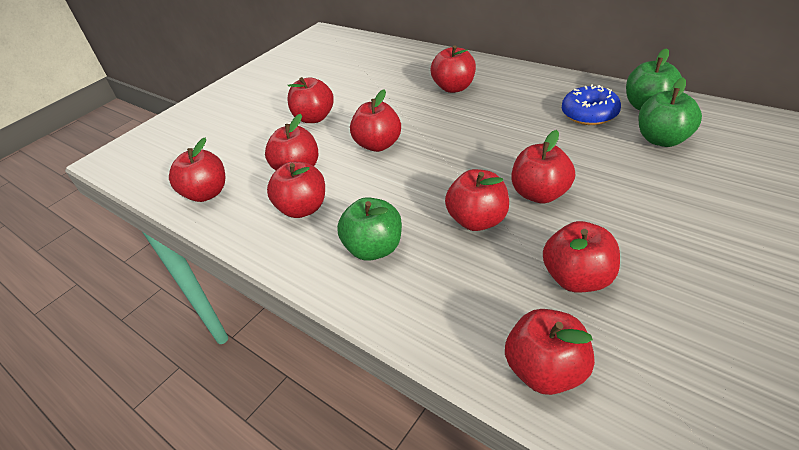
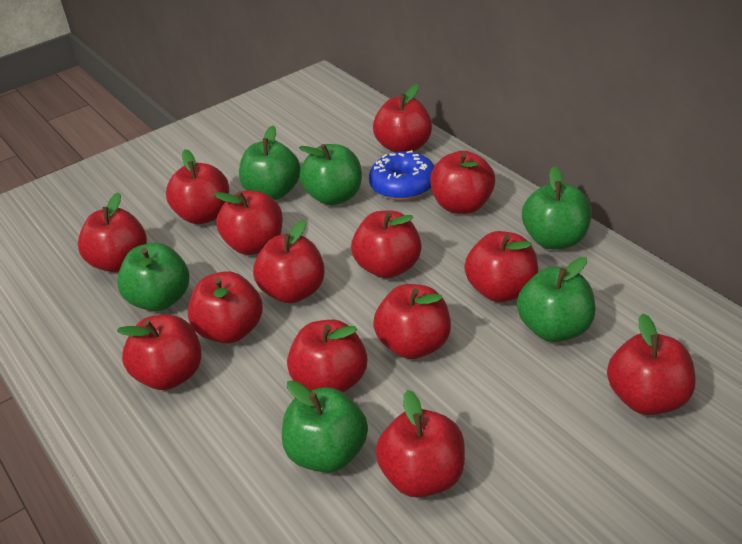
green apple: [337,197,402,261] [626,48,682,110] [639,77,702,147] = 3 -> [117,243,189,311] [239,126,301,200] [282,380,368,473] [299,144,362,205] [517,257,596,342] [522,166,592,249] = 6
red apple: [169,138,225,202] [265,114,318,170] [267,162,325,218] [287,77,334,123] [350,89,401,152] [431,45,476,93] [445,169,509,231] [505,309,595,395] [512,130,575,204] [543,221,620,293] = 10 -> [78,192,147,272] [117,315,202,390] [166,149,229,224] [188,271,263,343] [214,190,283,255] [253,220,325,303] [287,320,367,393] [351,211,422,278] [373,84,432,152] [373,284,451,359] [375,390,465,498] [430,151,495,214] [464,231,538,302] [607,314,695,415] = 14

